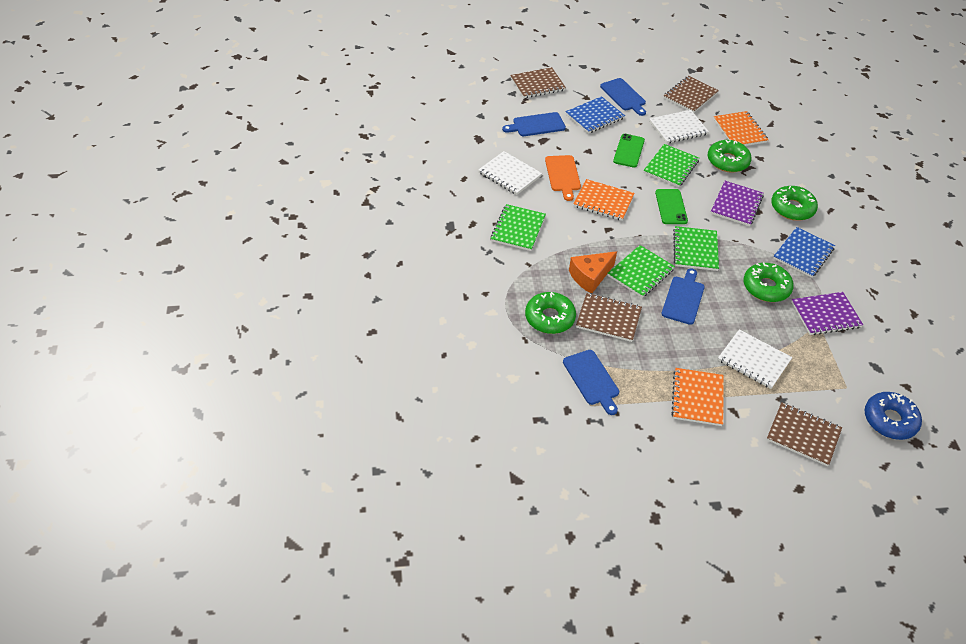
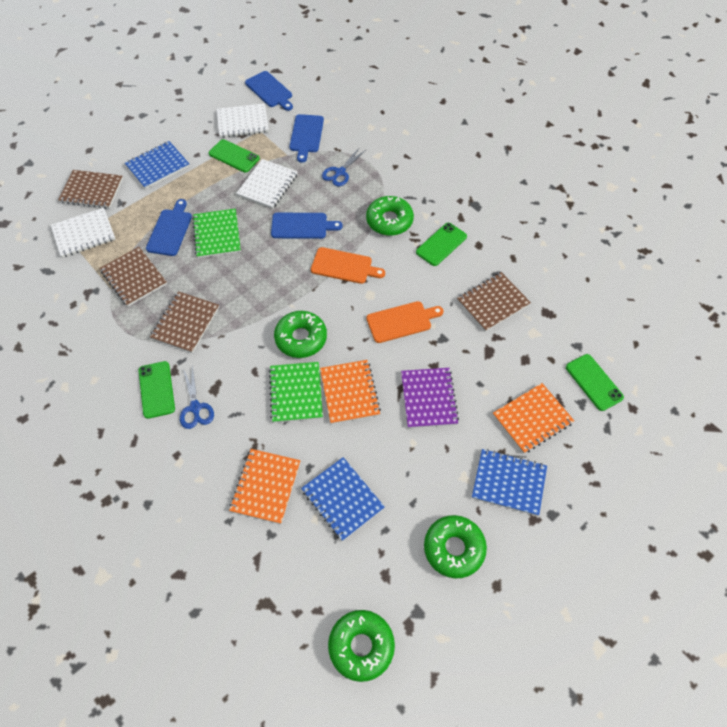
blue donut: [864,392,922,440] = 1 -> none = 0
blue notebook: [565,96,625,134] [773,227,835,278] = 2 -> [125,141,190,189] [301,457,385,541] [472,449,547,516] = 3
blue scissors: none = 0 -> [180,366,214,429] [322,147,366,186] = 2
green notebook: [491,204,546,251] [608,245,675,298] [643,144,699,187] [673,226,719,271] = 4 -> [192,209,241,258] [269,362,323,423] = 2
green phone: [613,134,645,168] [655,189,688,224] = 2 -> [139,361,175,419] [209,139,260,172] [416,223,467,266] [566,354,624,411] = 4
orange cheese: [569,251,617,293] = 1 -> none = 0
orange cutting board: [545,155,581,201] = 1 -> [311,247,385,284] [366,301,444,343] = 2
purple notebook: [711,181,764,226] [791,292,863,335] = 2 -> [401,368,459,428] = 1

